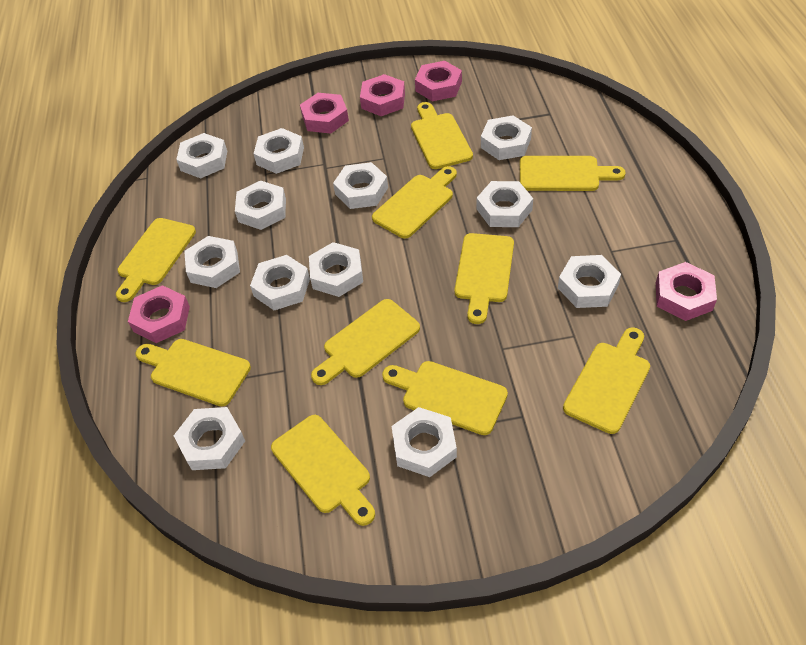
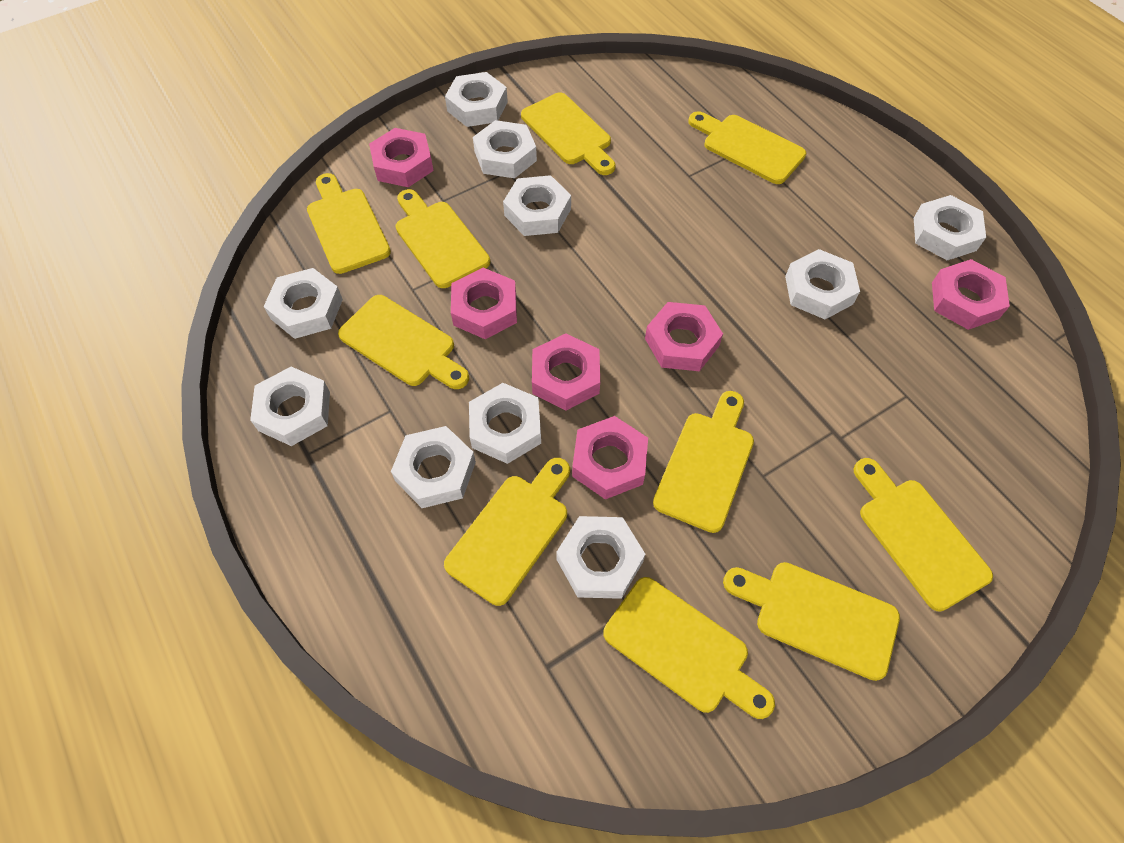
pink nut: [128,285,190,343] [300,93,349,134] [360,74,405,116] [415,61,462,101] [656,262,717,321] = 5 -> [369,128,434,187] [451,268,517,339] [532,333,600,410] [572,416,648,499] [645,302,723,371] [932,259,1010,330] = 6
white nut: [173,407,245,470] [176,133,227,178] [184,236,240,288] [235,180,286,230] [250,255,310,310] [254,128,304,174] [309,242,363,297] [333,162,388,209] [392,407,457,477] [477,181,533,227] [481,116,532,160] [558,255,621,308] = 12 -> [250,367,330,446] [263,268,343,339] [391,426,476,508] [445,72,508,127] [469,383,541,464] [473,120,537,178] [503,175,571,236] [556,516,645,599] [785,249,860,319] [914,195,986,260] = 10

